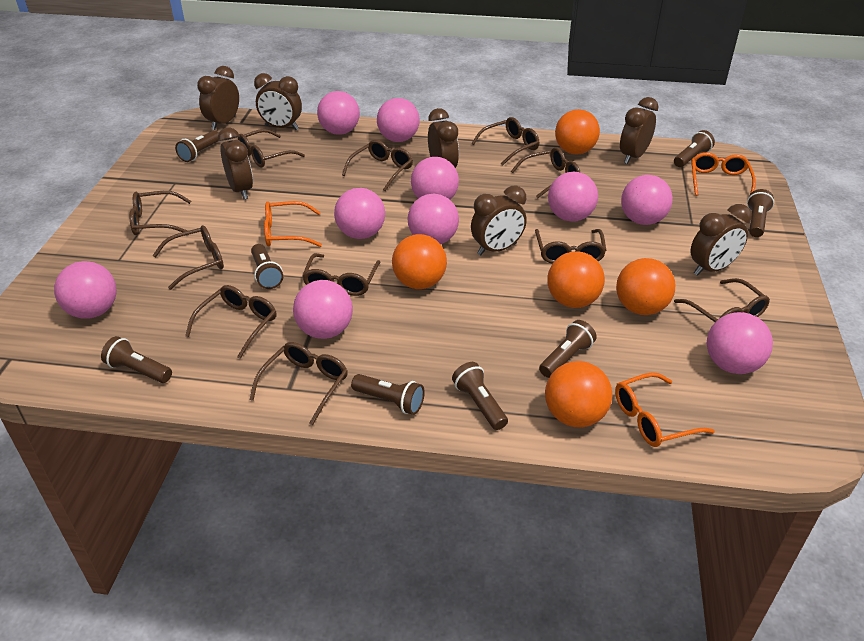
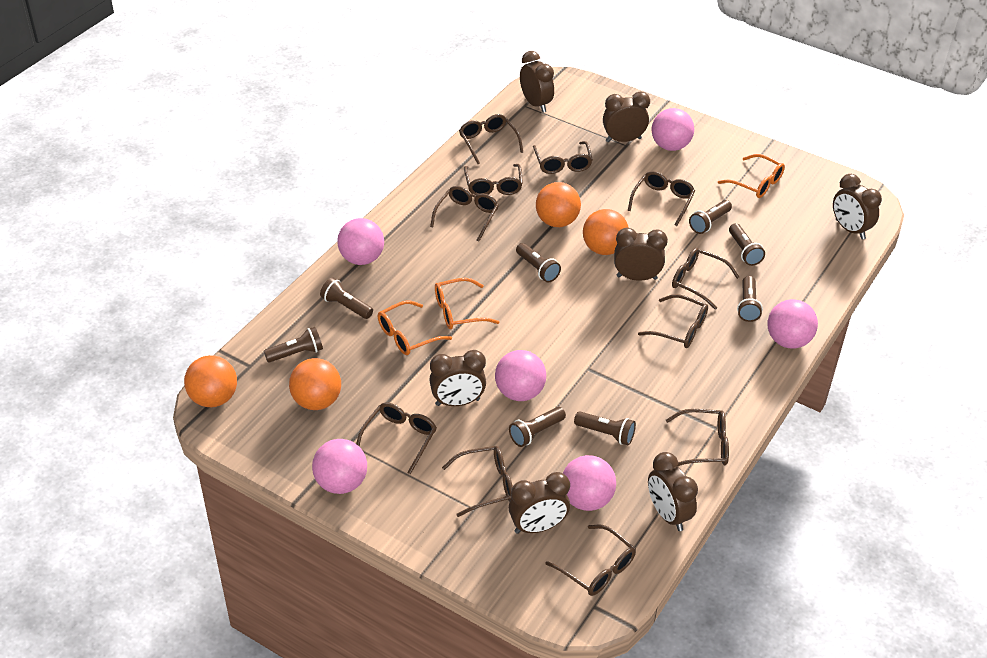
orange ball: [392,234,447,289] [545,361,613,428] [547,251,605,308] [555,109,600,154] [616,258,675,315] = 5 -> [184,355,237,407] [289,358,341,410] [536,182,581,227] [583,209,629,255] = 4
pink ball: [54,261,117,318] [293,280,353,339] [317,91,360,135] [334,188,385,239] [377,98,420,142] [408,194,459,244] [411,157,459,200] [548,172,598,222] [621,175,673,225] [707,312,773,374] = 10 -> [312,439,367,494] [337,218,384,265] [495,350,546,401] [563,455,616,511] [652,108,694,151] [768,299,818,349] = 6

